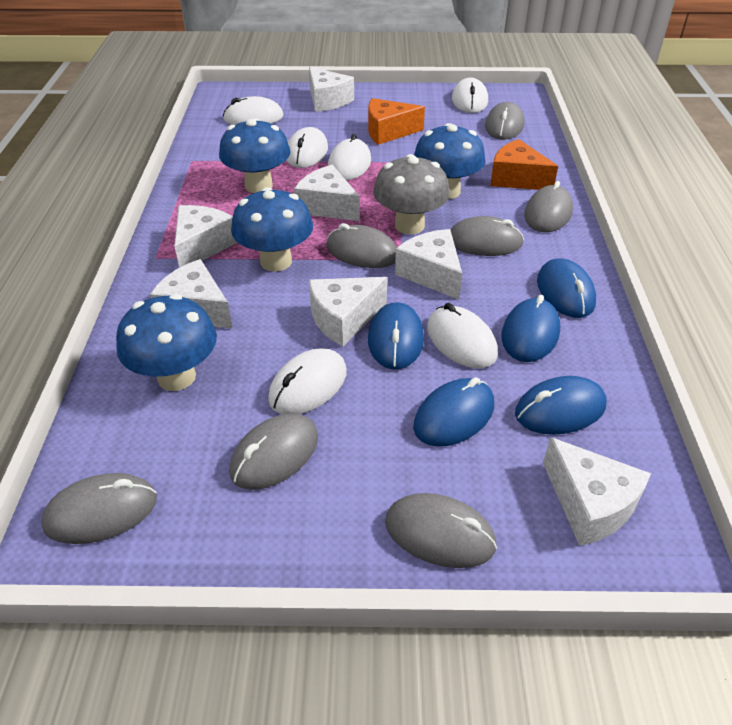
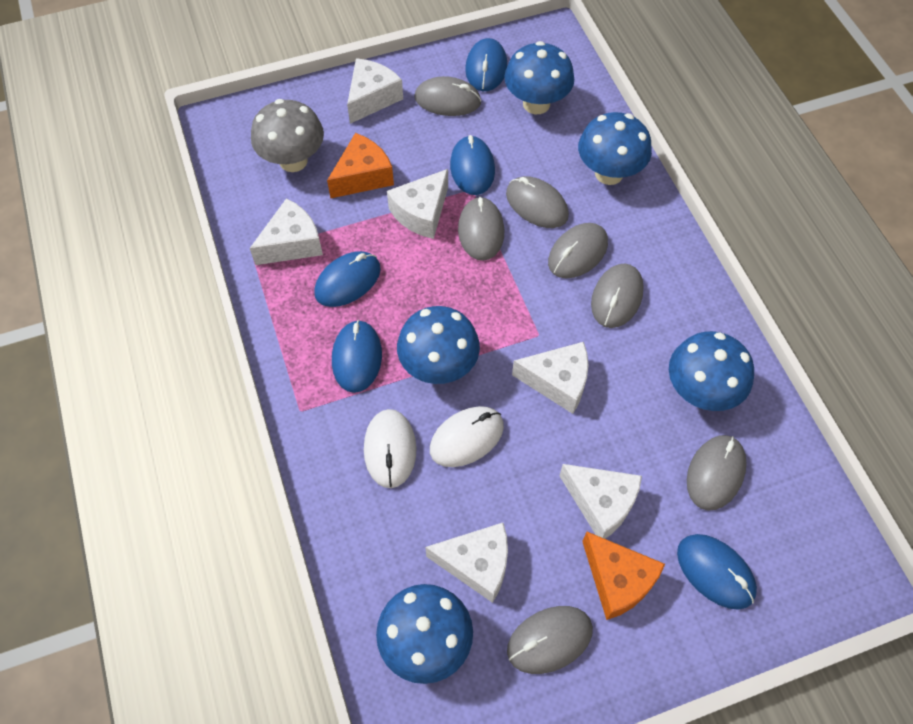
blue mushroom: [116,294,217,391] [219,118,290,193] [231,187,313,272] [414,123,486,199] = 4 -> [376,584,473,684] [397,306,480,384] [504,41,574,114] [578,112,652,185] [669,331,754,411] = 5
white cheese: [150,259,233,329] [174,205,238,268] [294,165,360,221] [309,67,354,112] [309,277,387,346] [395,229,462,300] [543,437,651,546] = 7 -> [250,198,323,265] [347,58,403,124] [387,169,448,239] [425,523,508,603] [512,342,589,414] [559,464,642,539] = 6
white mouse: [223,96,283,125] [268,348,347,414] [286,127,328,168] [328,134,371,181] [427,303,498,368] [452,77,488,113] = 6 -> [364,409,417,488] [430,406,504,467] = 2

